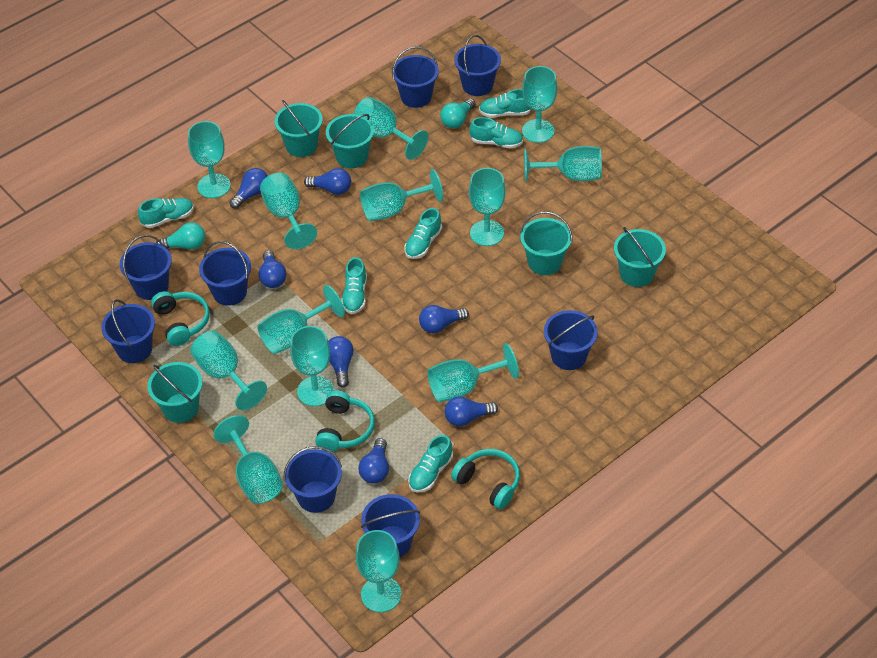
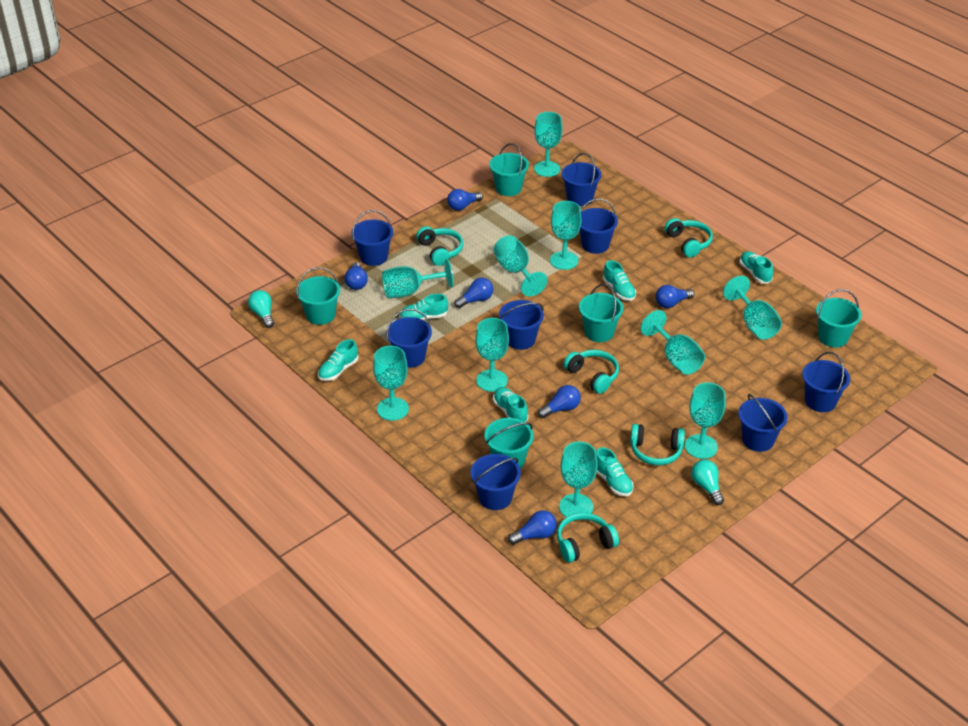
blue light bulb: [229,168,268,209] [259,250,287,288] [304,168,351,195] [328,336,354,388] [358,438,389,484] [419,305,469,333] [444,396,498,426] = 7 -> [345,262,368,290] [447,189,483,211] [454,278,493,308] [508,510,557,545] [538,385,581,418] [656,285,694,308] = 6
turquoise goblet: [188,121,231,198] [190,330,267,411] [213,415,283,504] [257,285,345,354] [260,173,317,249] [290,326,334,406] [353,97,428,160] [356,530,401,612] [360,169,443,221] [428,343,519,402] [469,168,506,246] [522,66,557,143] [524,146,602,182] = 13 -> [373,346,409,421] [382,259,454,298] [475,318,509,392] [493,235,548,296] [534,112,563,177] [550,201,582,270] [559,442,598,517] [640,310,705,375] [685,382,726,459] [723,276,782,340] = 10
turquoise headphones: [151,291,210,346] [315,390,375,451] [451,449,520,509] = 3 -> [416,226,463,266] [557,513,619,563] [564,350,619,394] [630,424,685,465] [664,218,713,257] = 5

